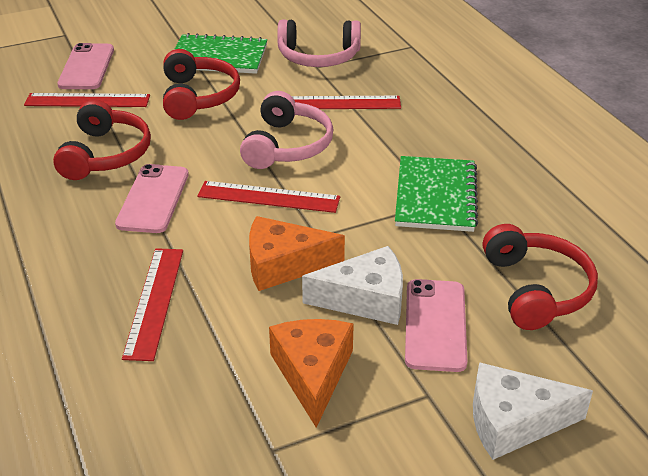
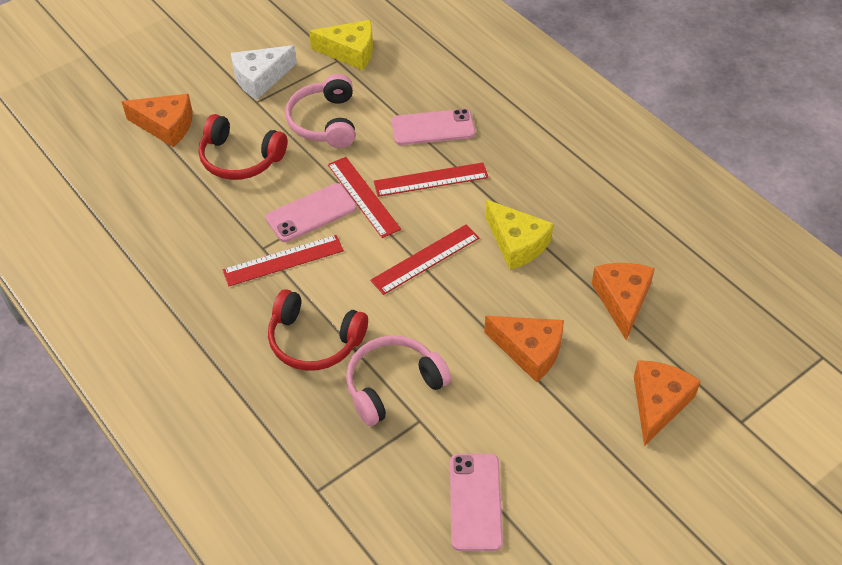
green notebook: [174,33,267,74] [395,156,478,232] = 2 -> none = 0
orange cheese: [249,216,345,291] [269,319,354,428] = 2 -> [121,94,193,147] [484,316,564,383] [591,263,655,340] [634,360,701,446] = 4
red headphones: [53,99,151,180] [163,49,240,120] [483,224,598,330] = 3 -> [198,114,287,180] [268,289,368,371] = 2
white cheese: [302,246,403,325] [473,362,593,460] = 2 -> [231,45,297,99] = 1
yellow cheese: none = 0 -> [309,20,373,70] [485,200,554,270] = 2

